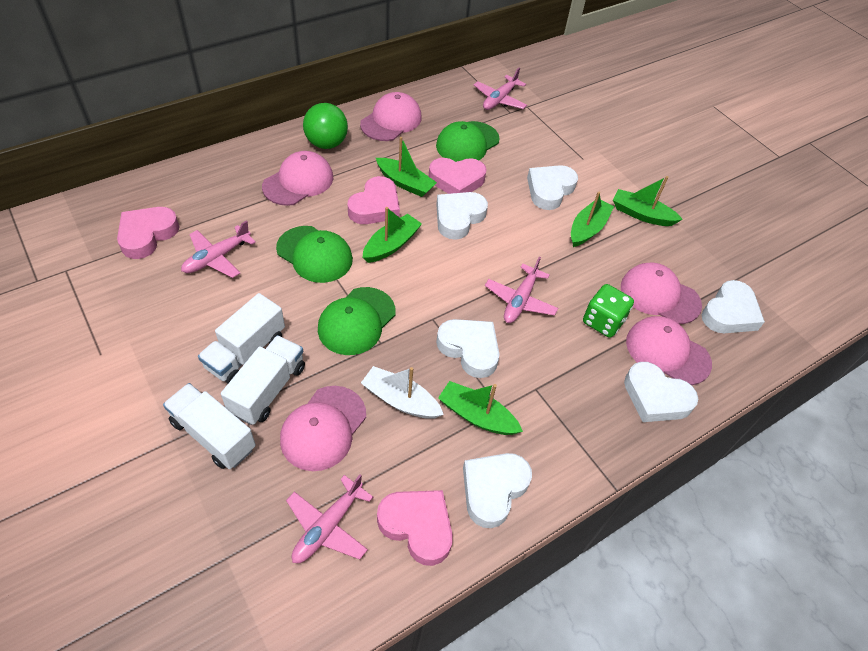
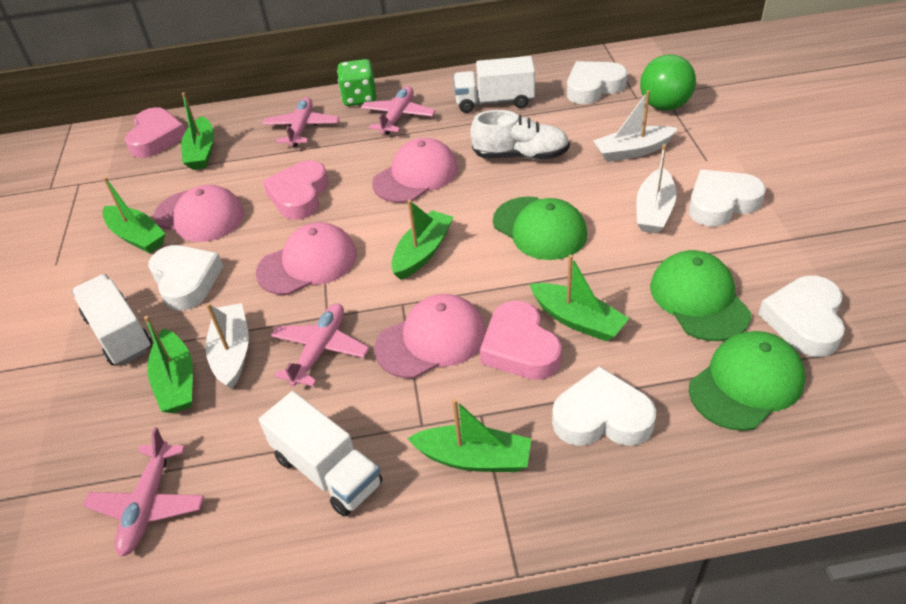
green boat: [362,207,422,263] [376,137,437,197] [438,381,523,435] [571,192,614,247] [613,176,683,226] = 5 -> [102,177,166,253] [144,316,193,413] [181,92,214,170] [391,200,453,280] [407,399,531,472] [529,255,629,342] = 6
pink cap: [262,151,333,206] [280,386,366,471] [360,92,422,141] [621,263,702,324] [626,316,712,385] = 5 -> [153,185,244,242] [256,222,357,295] [372,138,458,203] [374,294,486,379] = 4
pink heart: [117,207,180,259] [348,176,400,224] [377,490,453,566] [429,158,487,194] = 4 -> [125,107,186,158] [263,160,328,220] [480,300,562,380] = 3
white boat: [361,366,444,419] = 1 -> [205,303,249,389] [593,90,678,162] [637,144,676,234] = 3
white heart: [436,192,488,240] [436,319,499,378] [463,453,532,528] [527,165,578,210] [624,362,698,422] [702,280,765,333] = 6 -> [148,245,223,311] [552,366,656,446] [567,61,628,104] [689,170,766,227] [758,276,845,357] = 5
white shoe: none = 0 -> [470,110,570,160] = 1

